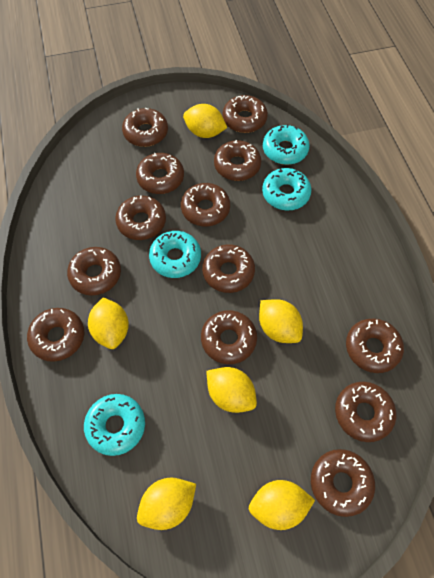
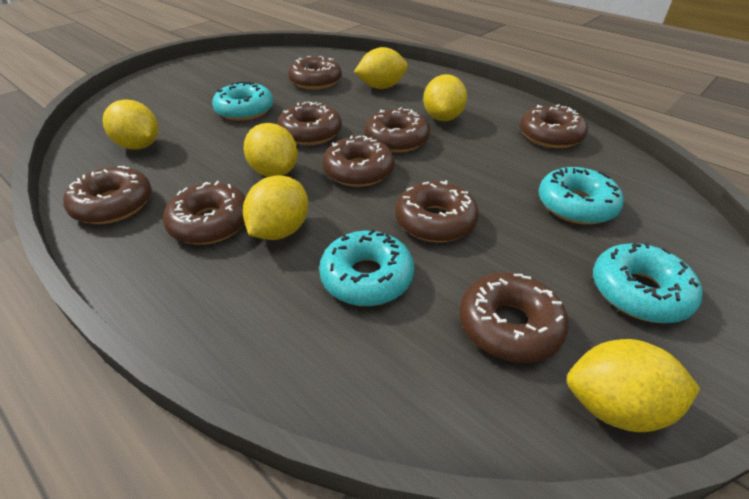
brown donut: [27,308,84,362] [67,247,121,296] [115,195,166,240] [122,107,168,147] [136,153,184,194] [181,183,230,226] [201,310,257,364] [202,244,255,293] [214,140,261,181] [223,95,268,133] [311,449,375,517] [335,382,396,442] [346,319,404,373] = 13 -> [63,166,152,224] [163,181,246,245] [277,102,342,145] [288,56,342,90] [322,135,394,187] [364,107,430,153] [395,180,479,242] [459,273,569,363] [520,104,588,148] = 9

